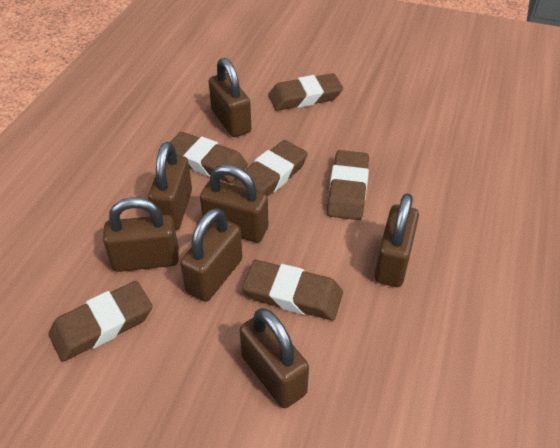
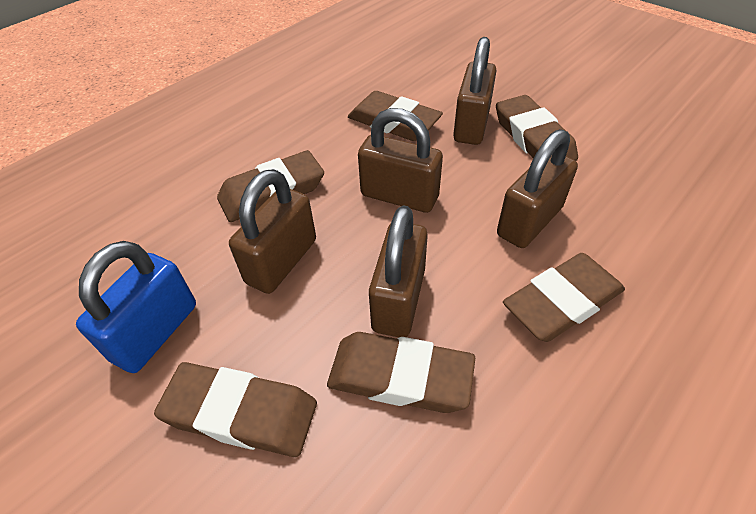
blue padlock: none = 0 -> [76,241,196,373] = 1
brown padlock: [103,197,179,272] [148,142,192,230] [180,208,243,302] [200,165,268,243] [209,58,251,137] [239,308,309,408] [375,193,419,287] = 7 -> [229,169,316,294] [358,108,443,213] [369,205,428,337] [453,37,497,145] [497,129,578,248] = 5

